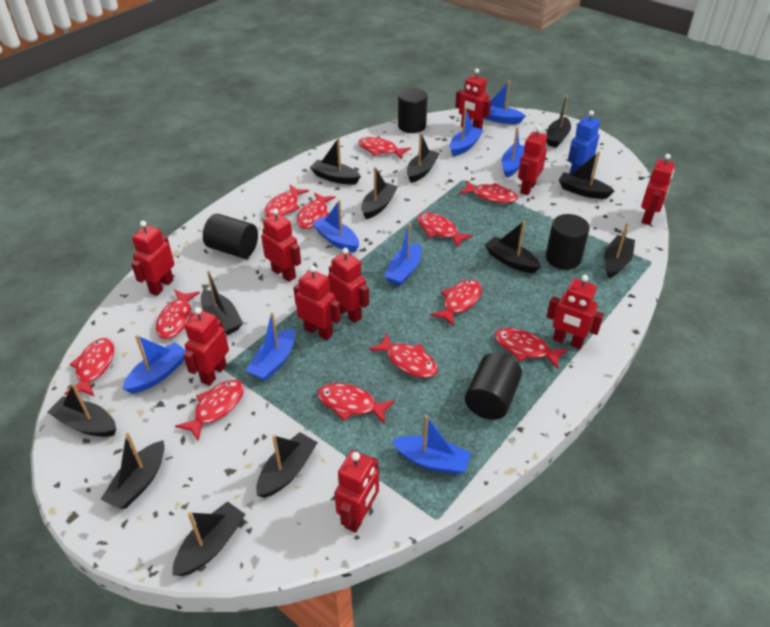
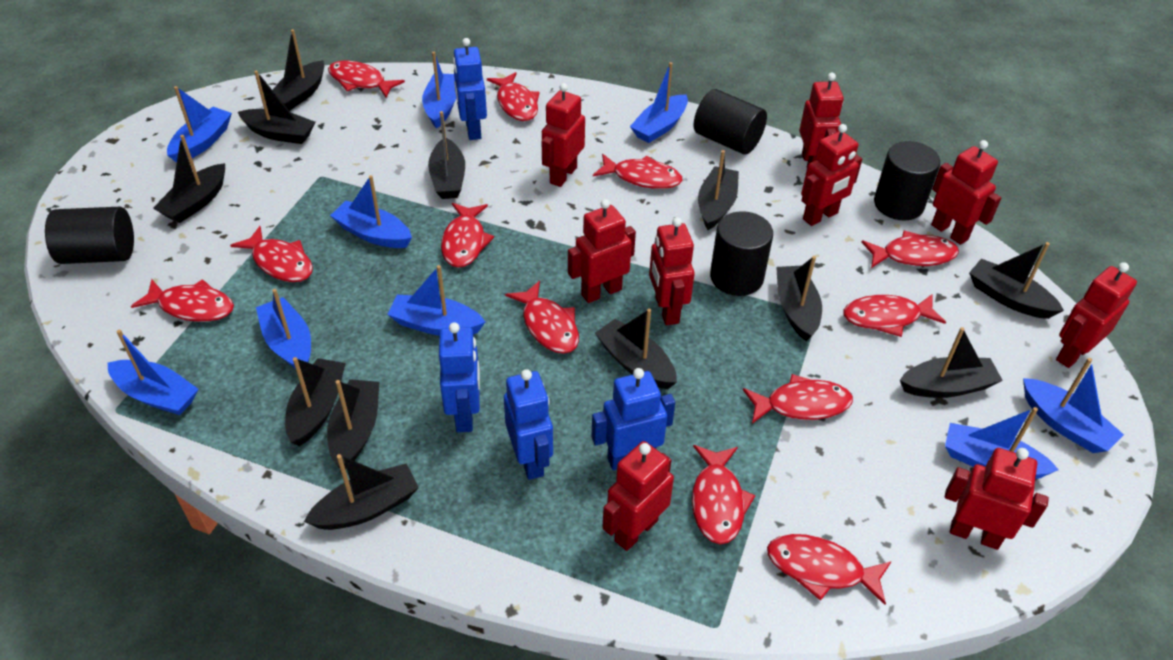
blue boat: [122,335,186,394] [246,312,295,381] [312,200,359,252] [384,223,422,286] [391,415,471,475] [450,108,484,156] [483,81,525,124] [502,127,525,178] = 8 -> [108,330,199,415] [167,86,232,163] [256,289,311,369] [330,175,412,248] [387,265,485,336] [422,52,456,129] [630,62,688,143] [945,407,1059,479] [1023,358,1124,453] = 9
blue robot: [568,110,600,174] = 1 -> [439,323,480,432] [453,38,487,140] [504,369,553,480] [591,368,675,470] = 4
red robot: [131,221,174,296] [183,307,229,386] [261,208,301,282] [294,265,341,340] [328,248,369,323] [335,450,379,533] [455,68,491,129] [518,126,547,195] [546,275,604,349] [641,154,675,225] = 10 -> [542,83,585,187] [568,199,636,303] [602,441,674,551] [649,217,695,326] [799,73,844,166] [801,124,862,226] [931,140,1001,245] [945,448,1049,550] [1056,262,1137,368] = 9

